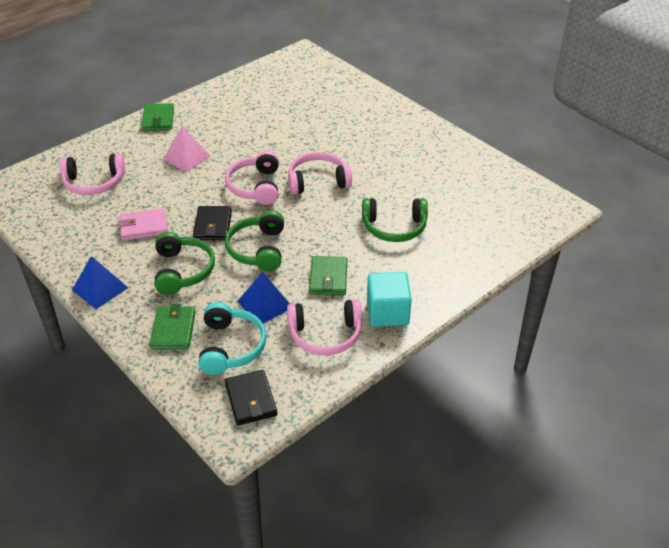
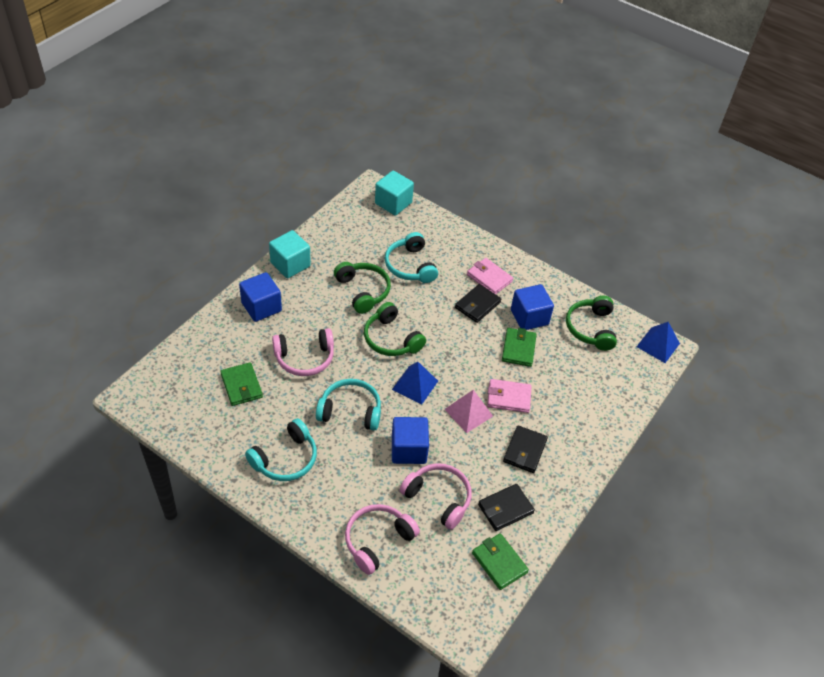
black wallet: [193,206,232,240] [225,370,277,425] = 2 -> [455,284,501,323] [478,484,535,531] [503,425,548,473] = 3
blue cube: none = 0 -> [239,272,282,322] [392,417,429,464] [511,284,554,330] = 3
pink headphones: [60,153,125,195] [225,151,279,205] [287,299,362,355] [288,152,352,195] = 4 -> [272,328,334,376] [345,504,420,575] [400,463,472,530] = 3
pink wallet: [118,208,168,240] = 1 -> [467,258,513,294] [487,379,532,413] = 2
turquoise cube: [367,272,412,327] = 1 -> [269,230,311,278] [375,171,414,216] = 2
turquoise headphones: [198,302,267,375] = 1 -> [245,418,317,481] [316,379,381,431] [385,232,438,283] = 3

